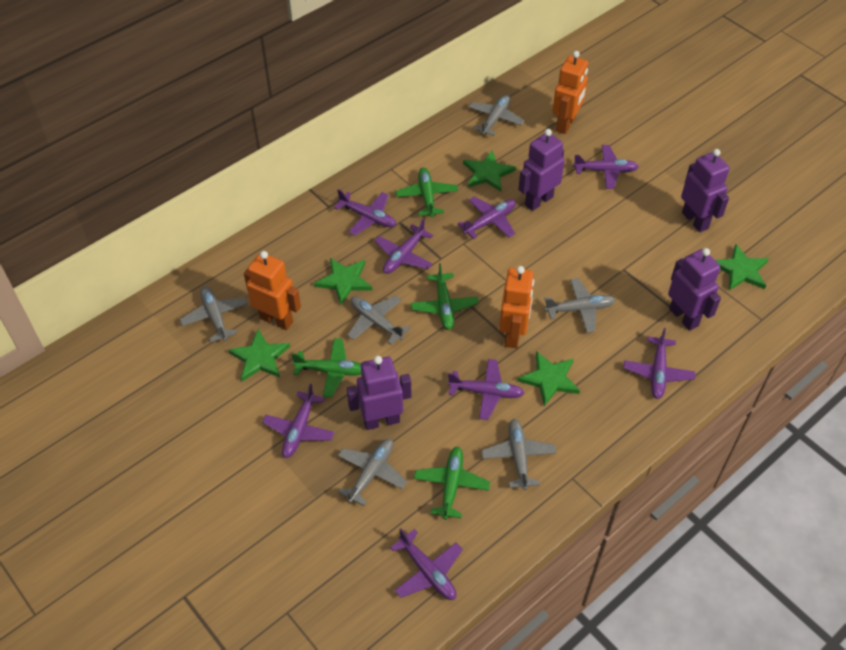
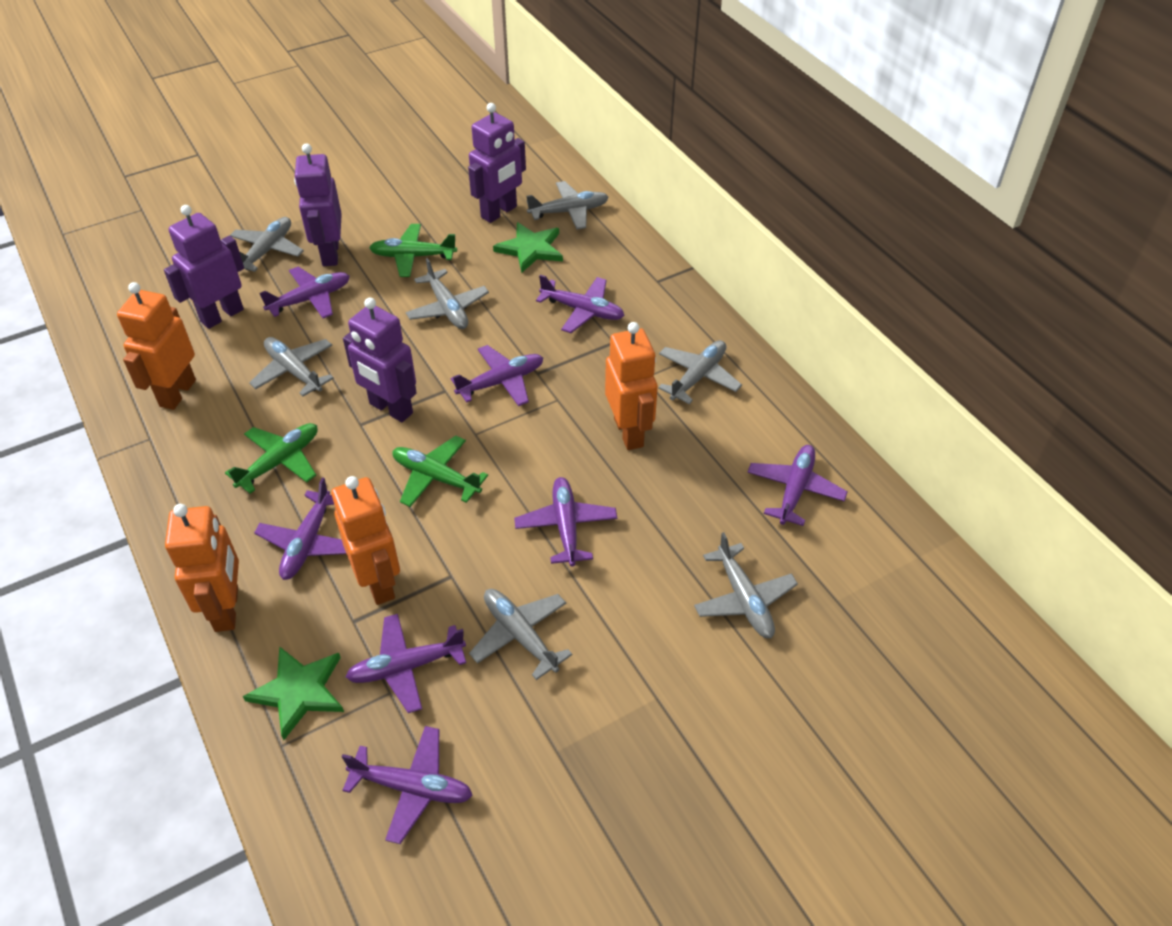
green plane: [291,338,361,398] [396,167,458,217] [411,263,479,330] [414,447,490,520] = 4 -> [225,423,318,494] [369,224,457,277] [392,436,488,507] = 3
green star: [228,329,290,381] [314,258,372,305] [463,150,516,192] [518,351,580,406] [715,244,769,290] = 5 -> [243,646,344,740] [493,222,563,273] = 2
grey plane: [180,286,247,342] [338,439,407,506] [348,295,410,345] [469,94,525,136] [481,419,557,490] [544,278,615,333] = 6 -> [230,217,304,272] [249,337,334,397] [406,258,489,329] [469,589,572,680] [526,181,609,230] [658,340,742,404] [694,532,798,638] = 7
orange robot: [244,251,301,330] [499,266,534,348] [552,51,588,134] = 3 -> [117,282,196,410] [165,504,239,632] [331,476,400,605] [605,322,658,450] = 4

